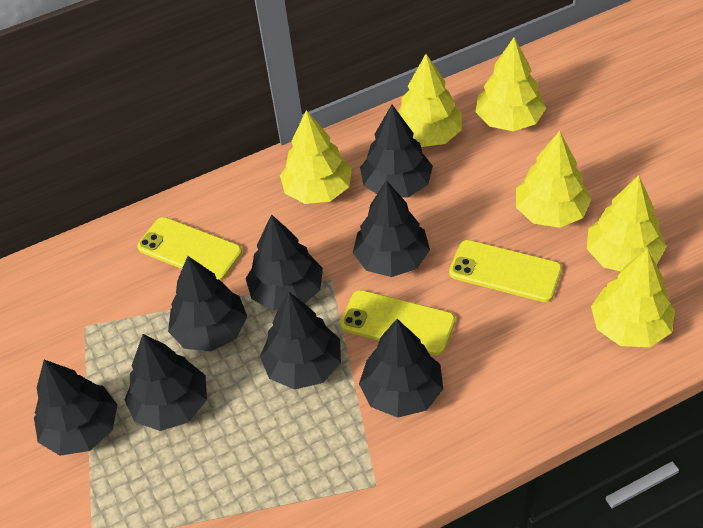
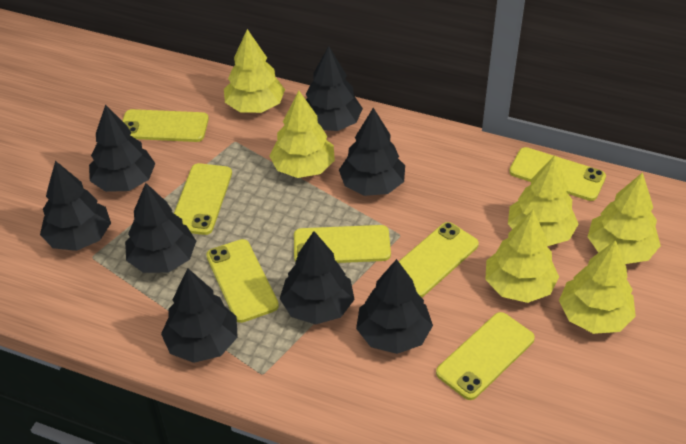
yellow phone: [137,217,242,281] [340,290,455,355] [449,240,562,302] = 3 -> [122,109,209,142] [174,163,232,235] [206,239,279,323] [294,225,391,263] [399,222,479,298] [436,312,535,400] [509,147,606,201] = 7

